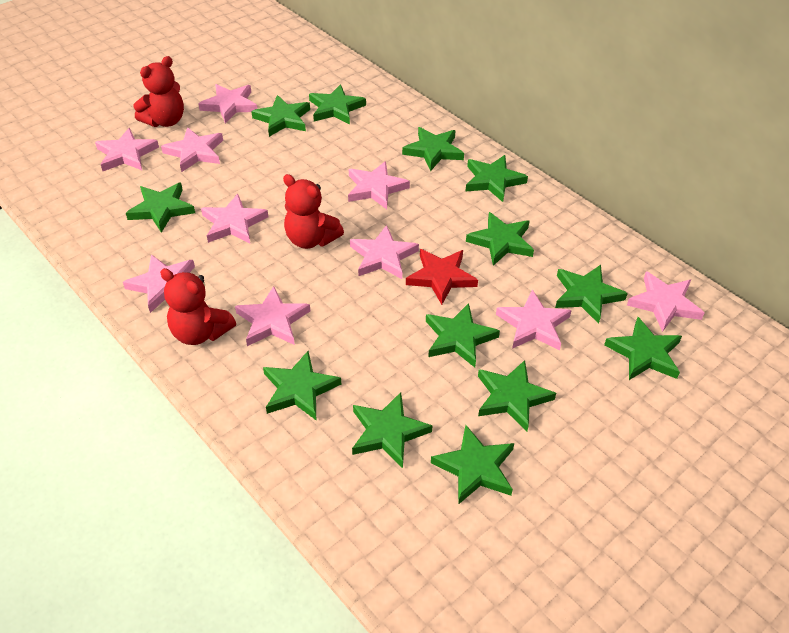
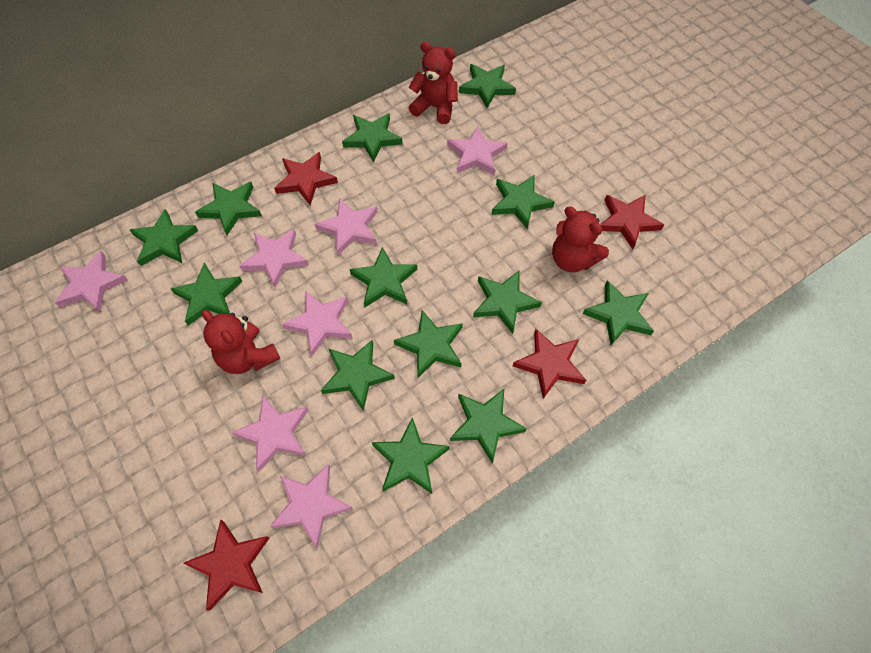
pink star: [95,128,159,171] [123,254,195,313] [161,127,223,172] [198,84,257,124] [201,194,269,243] [235,286,310,346] [348,161,410,209] [350,225,419,279] [496,290,572,350] [627,271,704,332] = 10 -> [55,251,128,313] [232,395,309,472] [240,229,309,288] [270,464,353,548] [282,291,352,356] [315,198,378,255] [447,126,508,175] = 7
red star: [406,249,478,305] = 1 -> [183,519,269,611] [274,152,338,205] [513,329,586,399] [600,195,664,249] = 4

